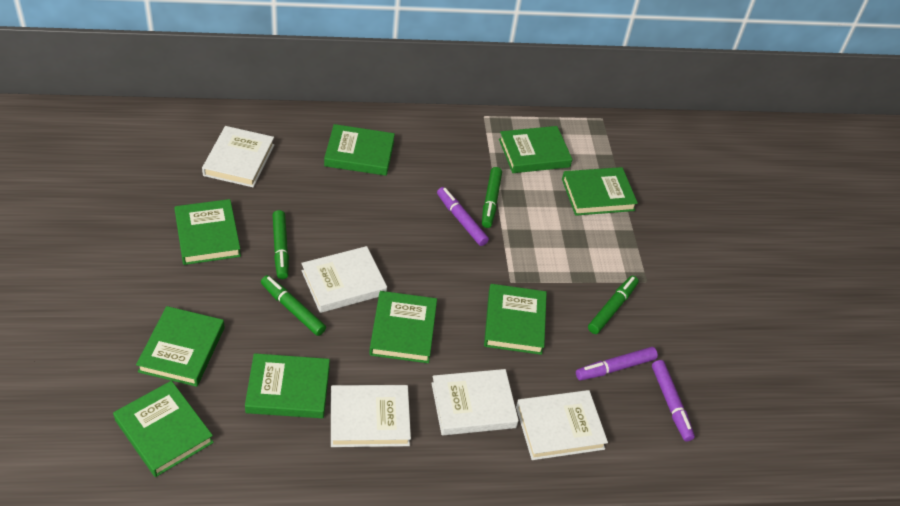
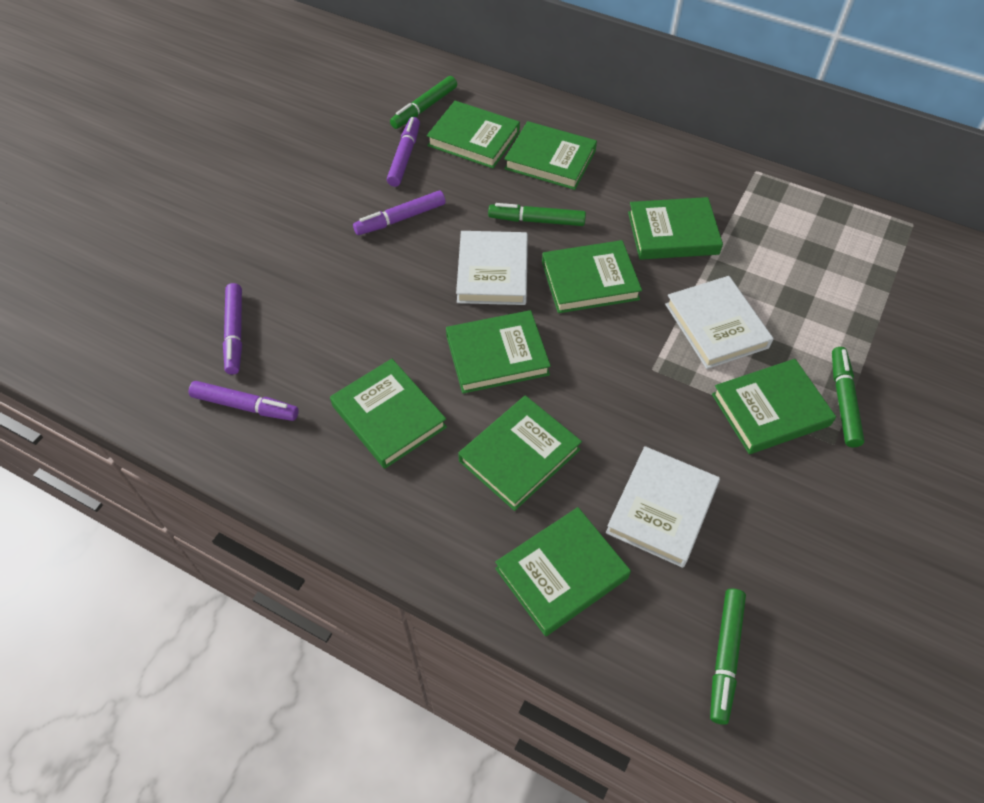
purple marker: [437,187,489,246] [576,347,658,380] [652,360,695,442] = 3 -> [189,381,299,421] [223,283,242,375] [353,191,446,235] [387,117,420,187] = 4
white book: [202,126,274,187] [301,246,387,313] [331,385,411,447] [431,369,519,435] [516,390,608,460] = 5 -> [456,231,528,305] [606,446,720,568] [665,276,774,369] = 3

